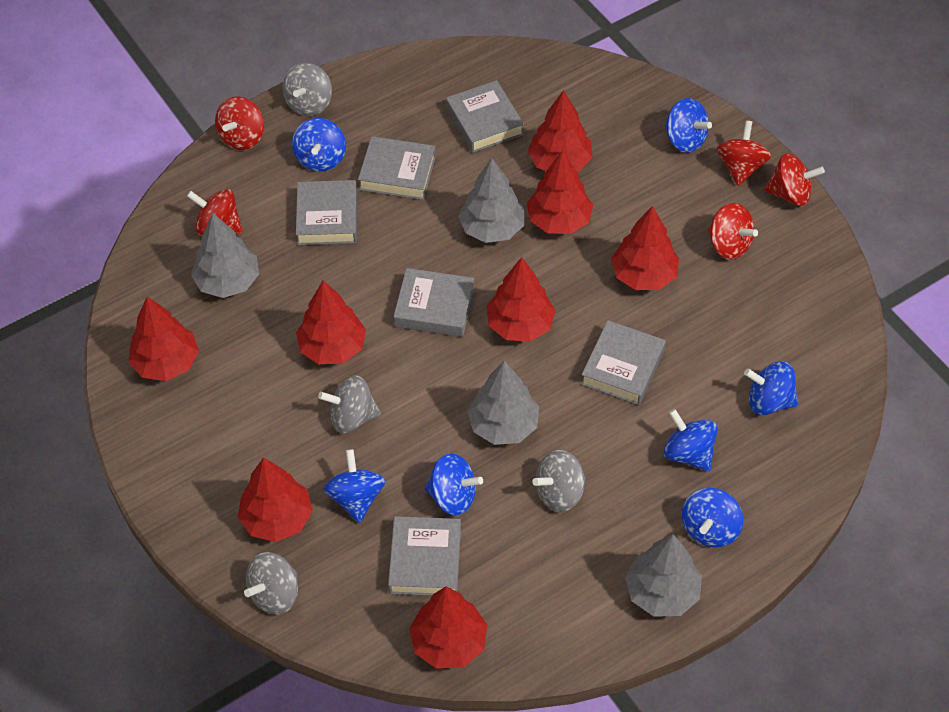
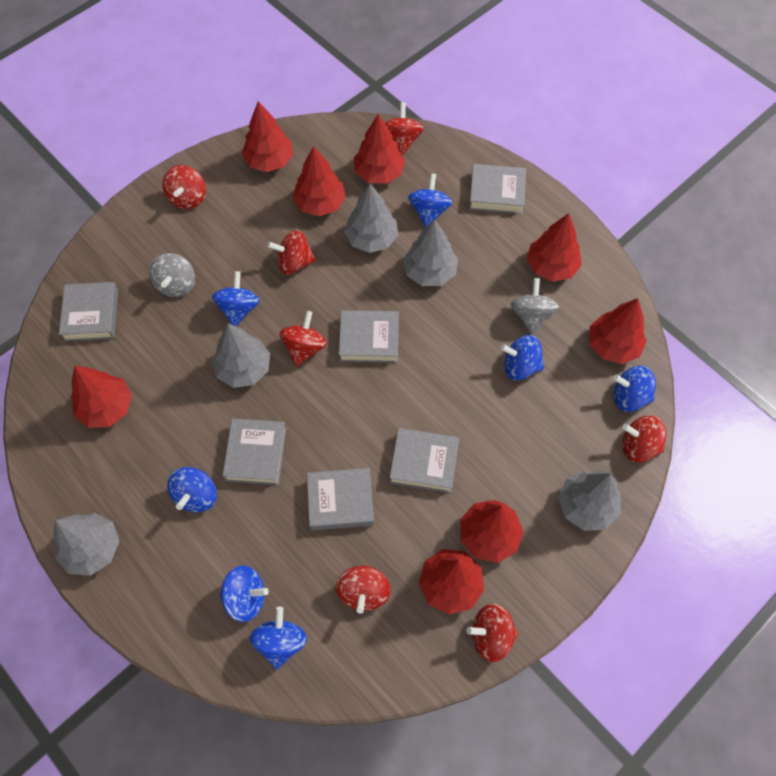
grey spinning top: [244,552,298,615] [282,63,332,116] [318,375,381,434] [532,450,586,512] = 4 -> [149,253,195,297] [511,278,559,335] = 2
grey tree: [191,213,259,298] [458,158,524,243] [467,361,539,445] [625,534,702,617] = 4 -> [53,513,119,576] [212,323,270,388] [344,184,398,253] [403,219,458,286] [558,470,621,531] = 5
red spinning top: [187,189,243,236] [215,96,264,150] [708,203,758,260] [717,120,771,186] [764,153,825,206] = 5 -> [162,165,206,209] [267,230,316,275] [279,311,327,367] [336,566,391,614] [385,102,424,155] [466,603,518,662] [622,415,666,462] = 7

